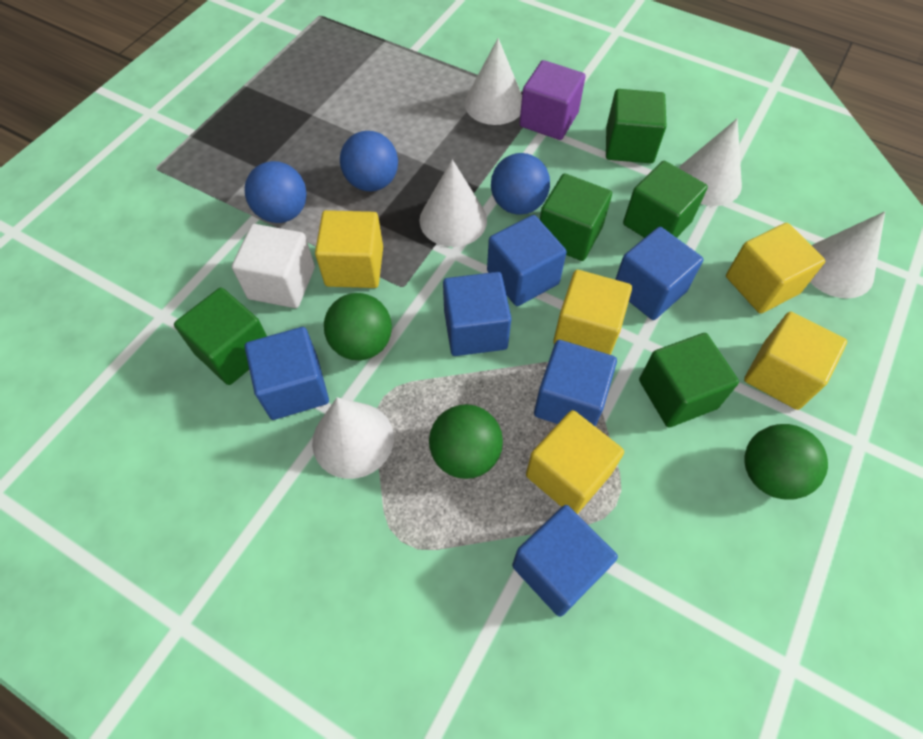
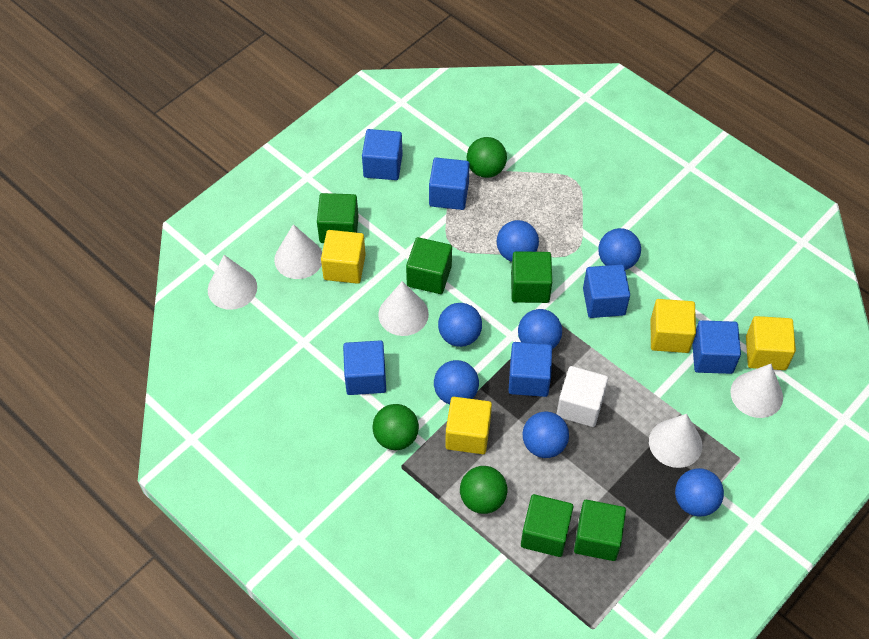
blue ball: [245,161,307,223] [340,131,398,191] [491,153,550,214] = 3 -> [434,360,479,405] [438,303,482,347] [497,220,539,262] [518,309,562,349] [522,412,569,458] [598,228,641,270] [675,468,724,517] = 7
purple cube: [519,60,586,140] = 1 -> none = 0
yellow cube: [315,210,383,288] [526,410,624,514] [553,270,632,355] [726,223,825,314] [744,312,847,410] = 5 -> [321,230,366,284] [445,397,492,454] [651,299,696,353] [746,316,796,370] = 4

